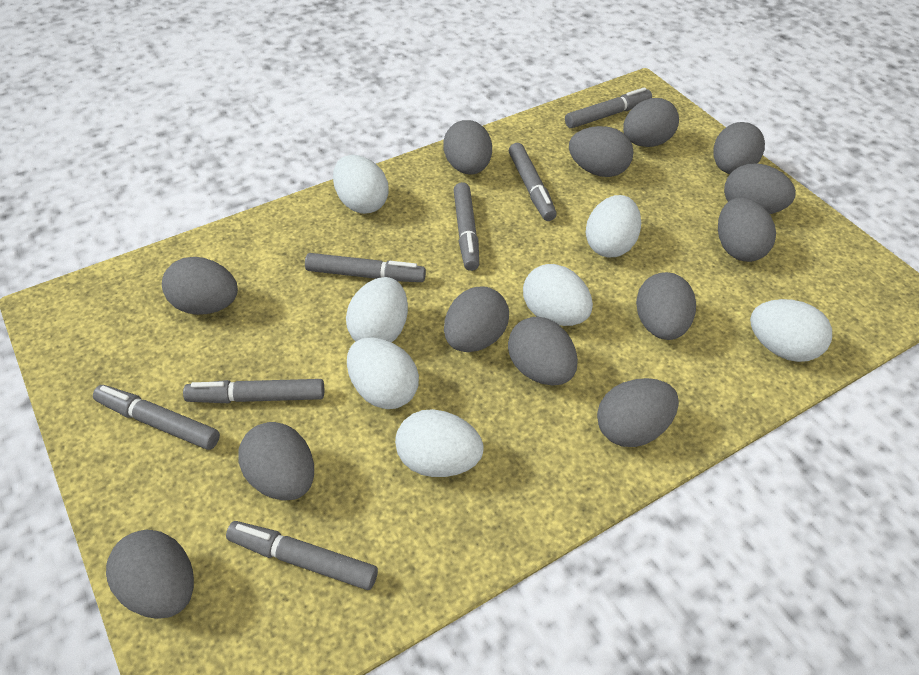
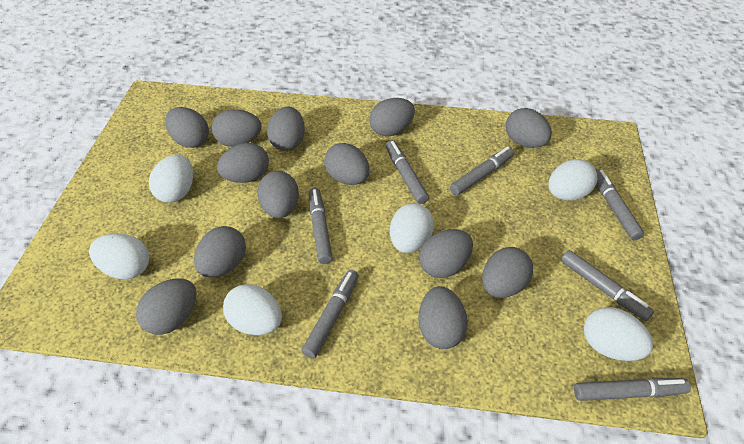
white egg: [333,155,389,214] [346,277,408,342] [347,337,419,409] [395,409,484,477] [523,264,593,326] [586,195,641,257] [750,299,832,362] = 7 -> [89,233,149,279] [149,154,193,203] [223,284,282,335] [390,203,434,253] [548,159,598,200] [584,307,653,361] = 6

